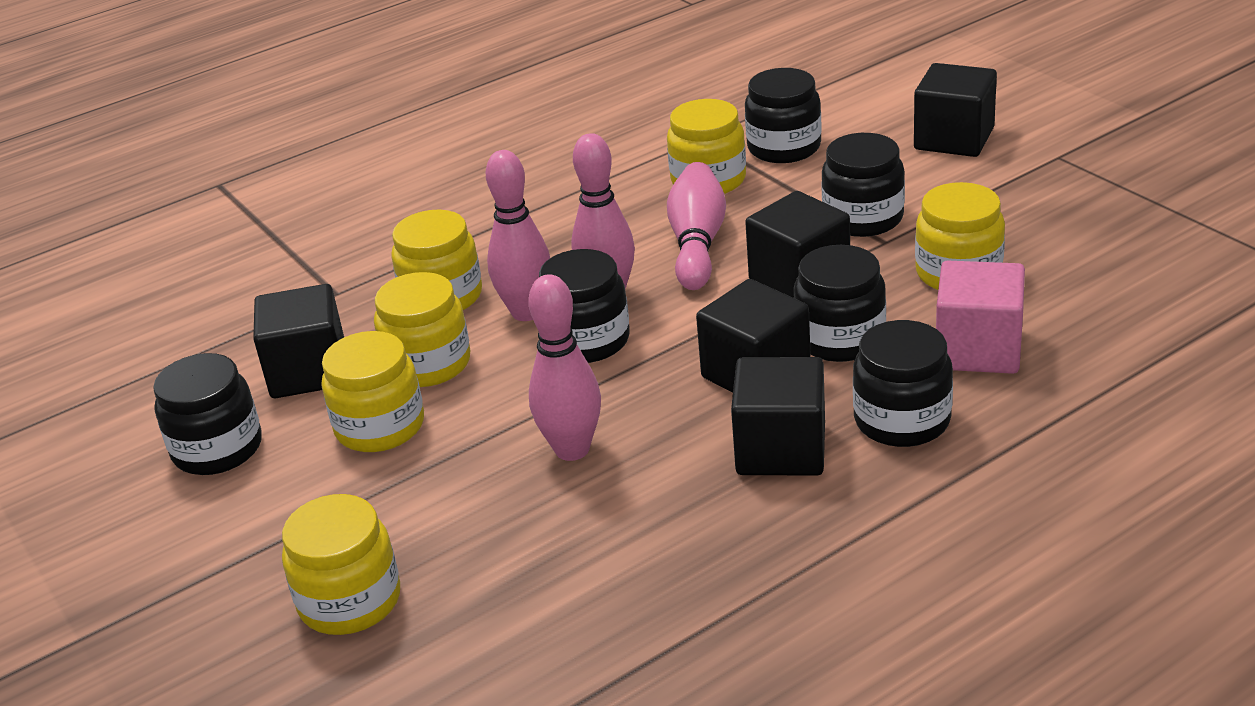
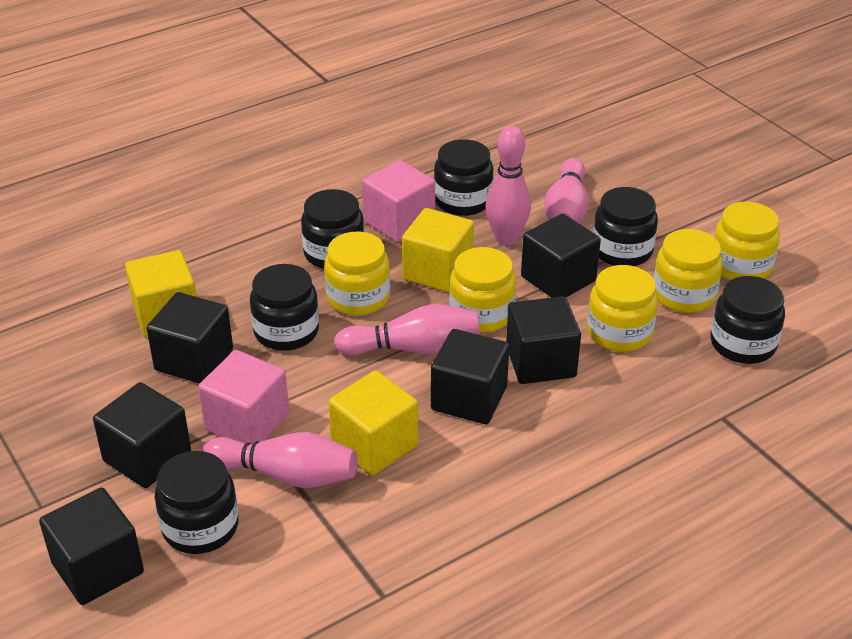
black cube: [253,284,344,398] [696,279,811,393] [731,357,825,476] [745,191,850,298] [914,63,997,157] = 5 -> [39,487,144,605] [93,382,191,488] [147,292,233,384] [431,329,509,424] [506,296,581,384] [521,214,601,298] = 6
pink cube: [936,260,1025,374] = 1 -> [198,350,289,444] [362,160,435,242] = 2
yellow cube: none = 0 -> [125,250,197,338] [329,370,418,475] [402,208,474,292] = 3
yellow jar: [282,494,400,635] [322,331,424,452] [374,272,470,387] [391,210,482,310] [667,99,746,194] [915,182,1005,290] = 6 -> [324,232,390,316] [449,247,516,333] [587,265,658,352] [654,229,723,313] [714,202,780,280] = 5

